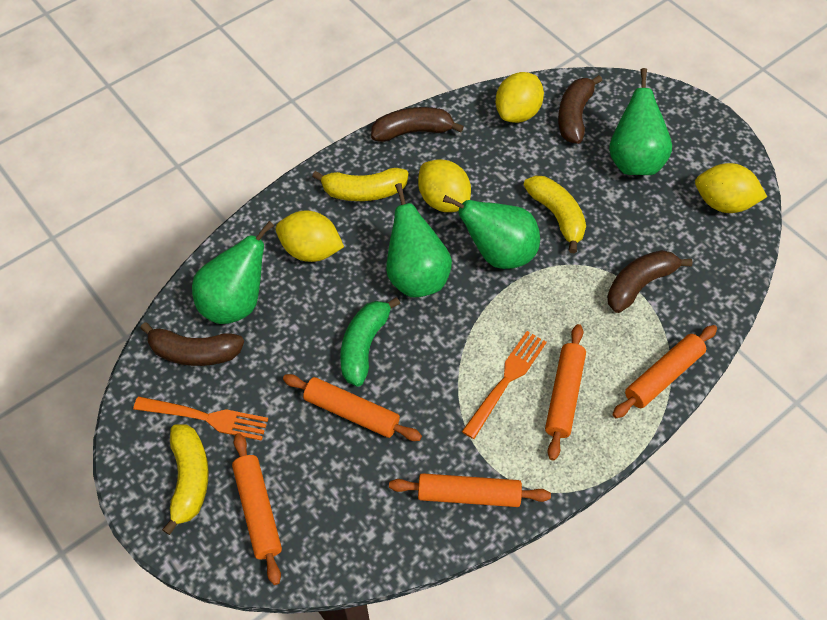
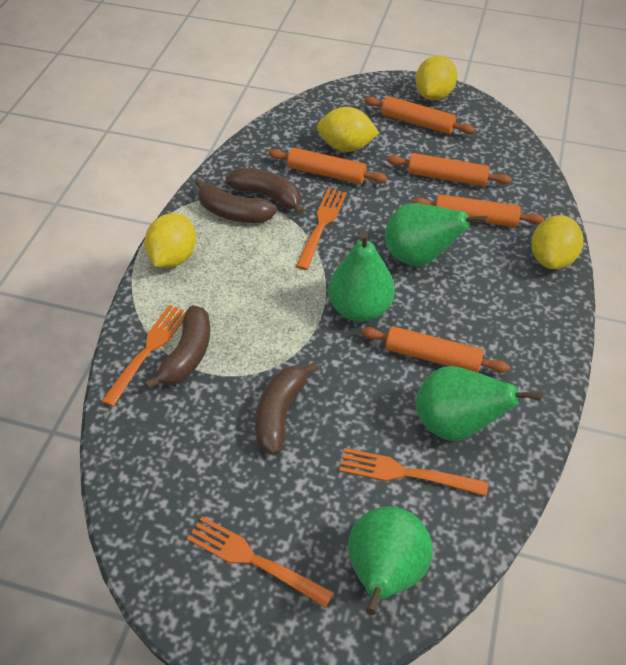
green banana: [340,297,400,386] = 1 -> none = 0
orange fork: [133,396,268,441] [462,331,547,439] = 2 -> [102,305,186,407] [187,516,334,608] [296,189,347,270] [339,448,488,496] = 4
yellow banana: [162,424,209,535] [312,168,409,201] [524,175,586,253] = 3 -> none = 0

